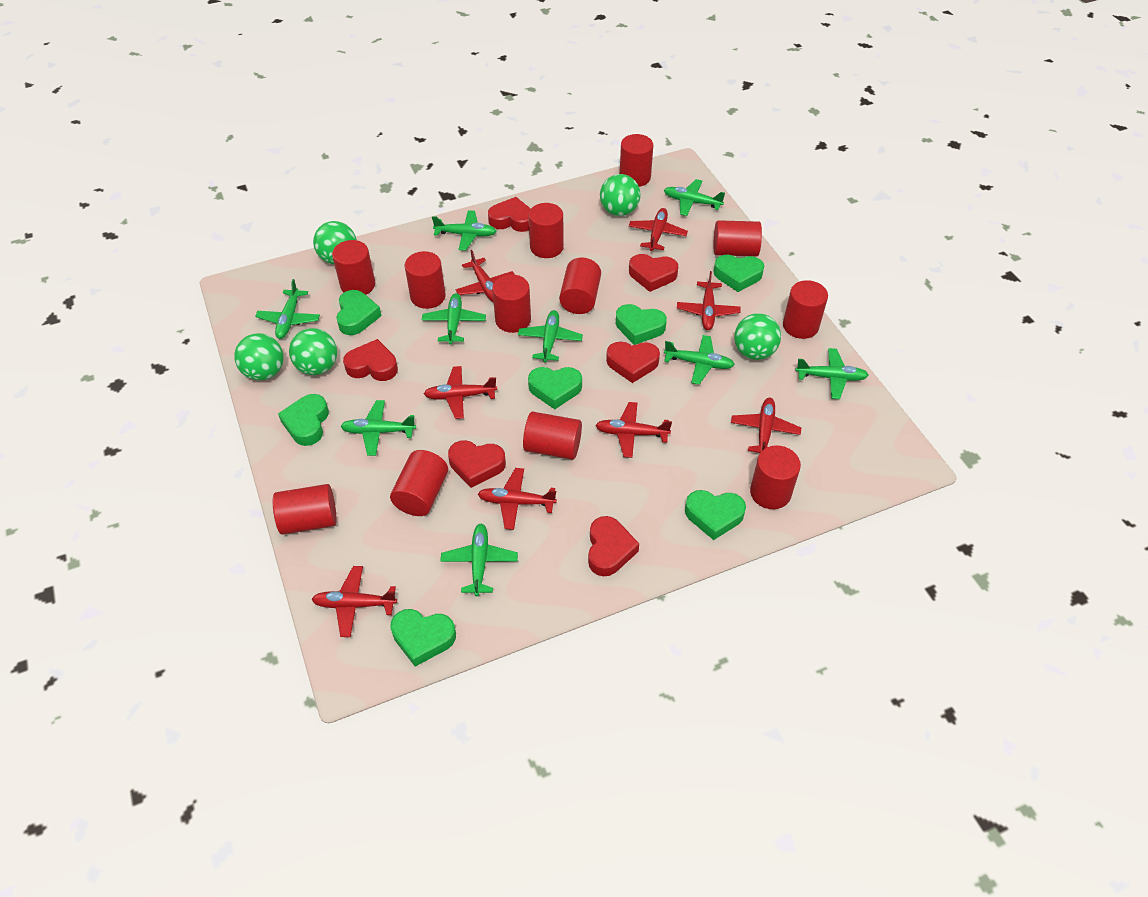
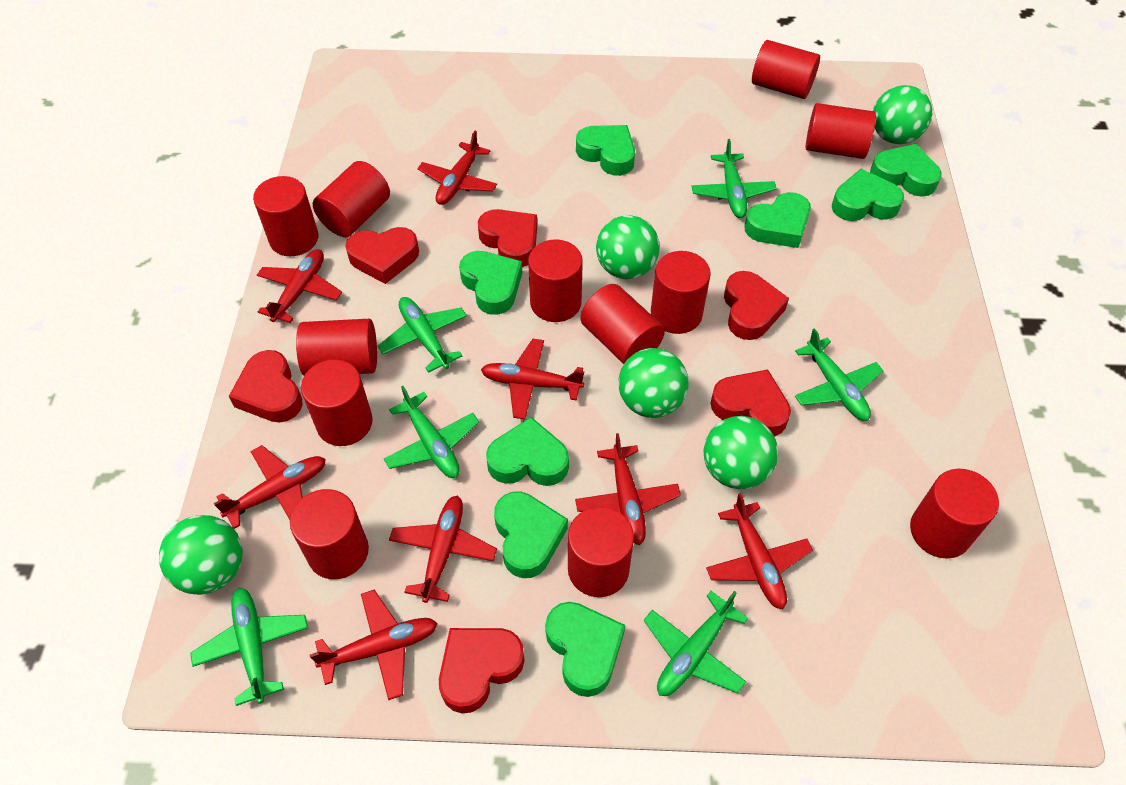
green heart: [278,394,329,446] [336,290,382,335] [390,609,456,666] [528,367,582,409] [616,304,667,345] [685,490,746,540] [713,255,764,292] = 7 -> [459,251,522,315] [486,417,569,486] [494,491,568,578] [545,602,625,697] [576,125,635,176] [745,192,811,248] [832,169,904,221] [870,144,942,196] = 8
green plane: [255,279,320,339] [340,400,416,456] [422,293,486,345] [432,210,496,251] [440,523,518,596] [518,310,583,363] [664,179,725,216] [664,335,735,385] [795,348,869,399] = 9 -> [190,588,308,706] [378,297,467,373] [384,386,479,478] [643,591,748,696] [692,139,777,218] [795,328,883,421] = 6

